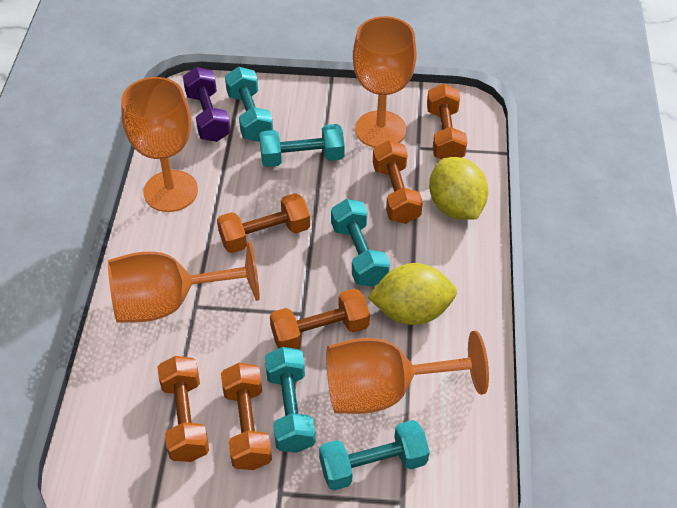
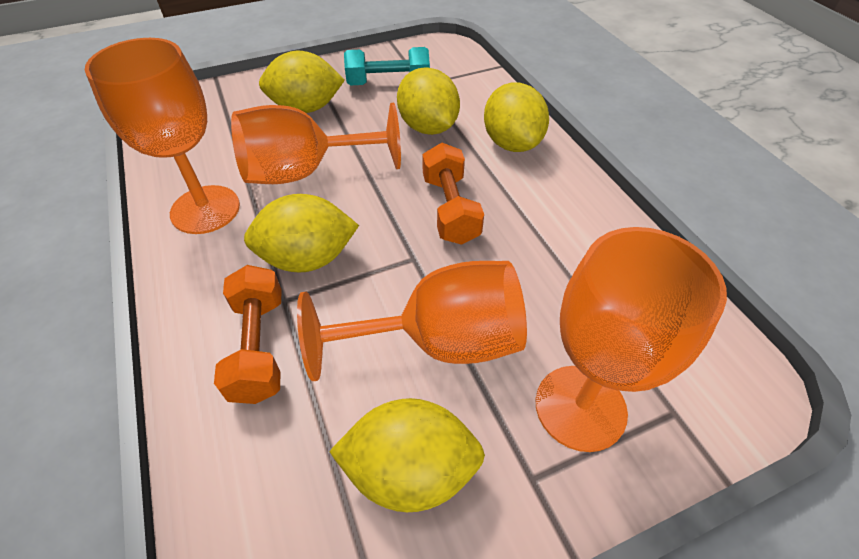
orange dumbbell: [158,356,209,462] [217,193,310,253] [221,363,272,470] [270,288,370,349] [373,140,423,224] [427,83,467,159] = 6 -> [214,265,281,404] [422,143,484,245] = 2
purple dumbbell: [183,67,231,142] = 1 -> none = 0
turquoise dumbbell: [225,67,273,142] [259,124,345,167] [265,347,315,453] [319,420,430,490] [331,199,390,287] = 5 -> [344,47,430,85] = 1
yellow lemon: [368,263,457,325] [429,157,488,220] = 2 -> [244,194,359,273] [259,51,345,113] [329,398,485,512] [397,67,460,135] [484,82,549,152] = 5

